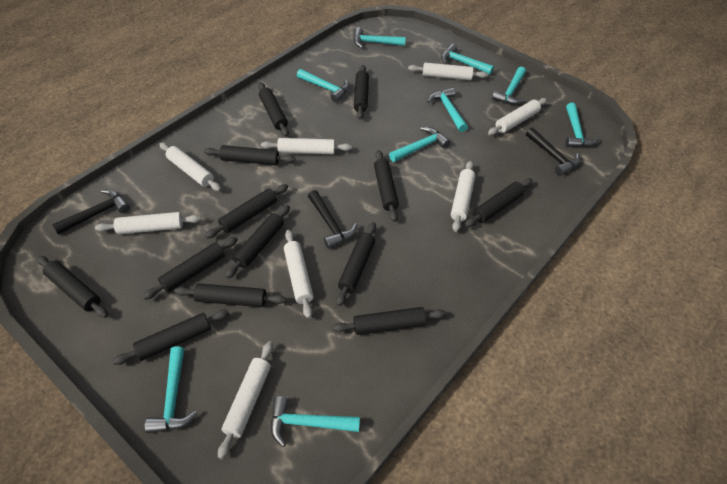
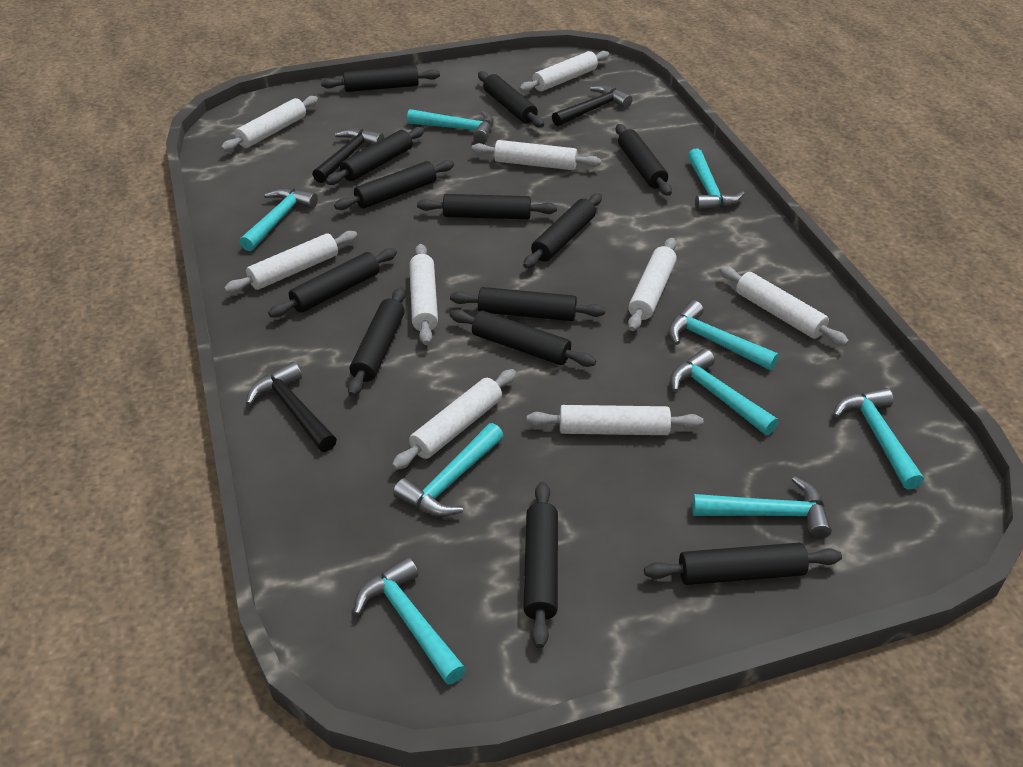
white rolling pin: [95,212,201,234] [159,142,221,191] [218,341,273,459] [261,138,352,154] [284,230,314,319] [408,63,488,80] [451,161,475,232] [488,98,547,135] = 8 -> [221,96,318,151] [224,231,358,293] [392,369,516,470] [409,244,438,345] [471,140,601,170] [519,51,609,92] [527,405,703,435] [628,238,677,331] [719,266,849,346] = 9

